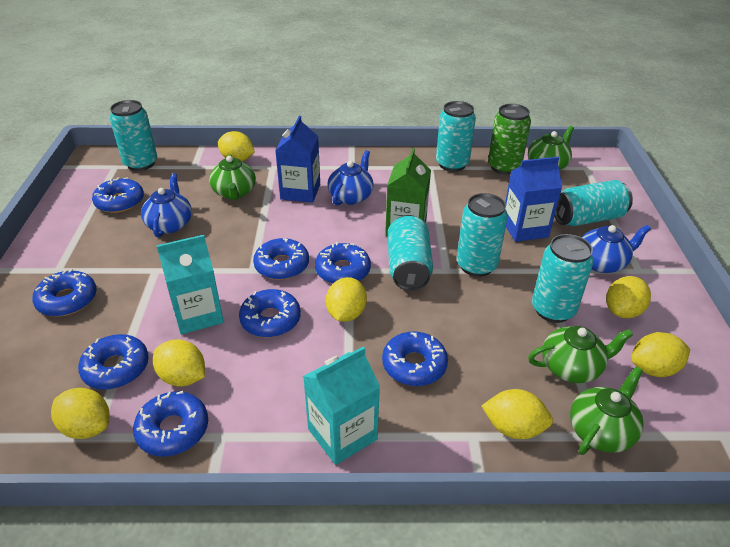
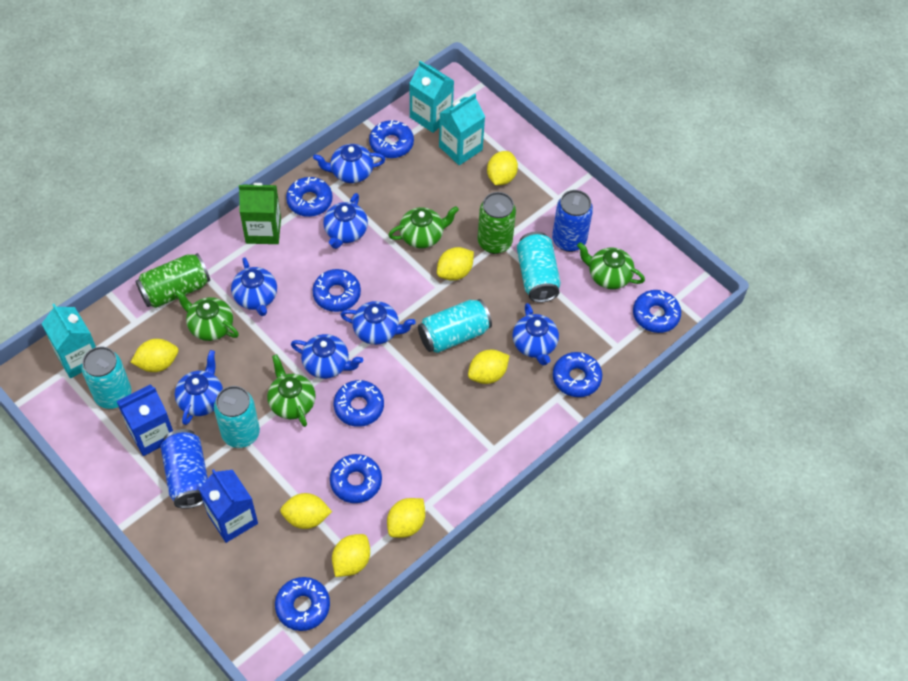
blue can: none = 0 -> [161,429,208,509] [552,190,593,252] = 2
blue teapot: [141,173,192,238] [327,150,374,206] [582,225,651,273] = 3 -> [175,350,223,425] [231,257,277,316] [291,334,363,379] [313,144,386,183] [323,193,368,249] [340,301,416,345] [512,303,559,366] = 7
green can: [488,104,531,175] = 1 -> [135,253,210,308] [477,192,516,254] = 2
turquoise can: [110,100,157,171] [388,215,433,291] [436,101,476,172] [457,193,508,277] [532,234,594,323] [555,180,633,226] = 6 -> [81,347,131,409] [214,386,260,448] [418,299,492,353] [517,232,561,303] = 4
turquoise carton: [156,235,224,334] [303,346,380,465] = 2 -> [42,304,96,378] [409,61,454,133] [439,94,485,165] = 3

